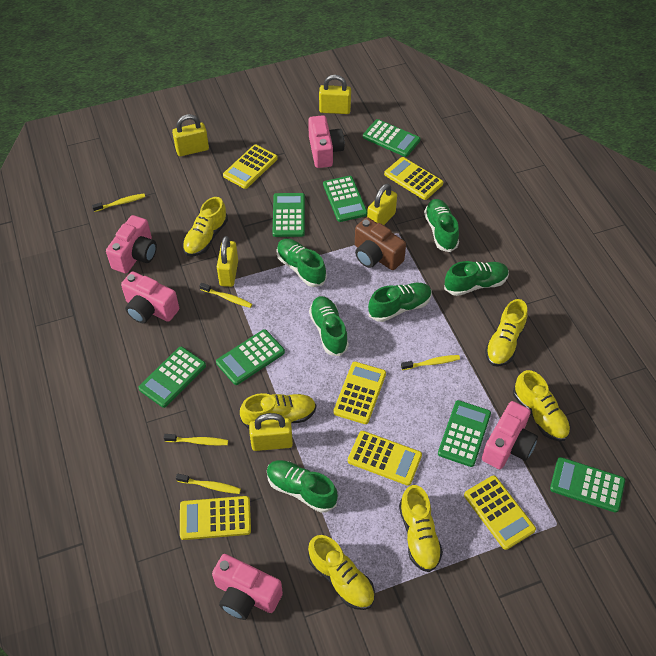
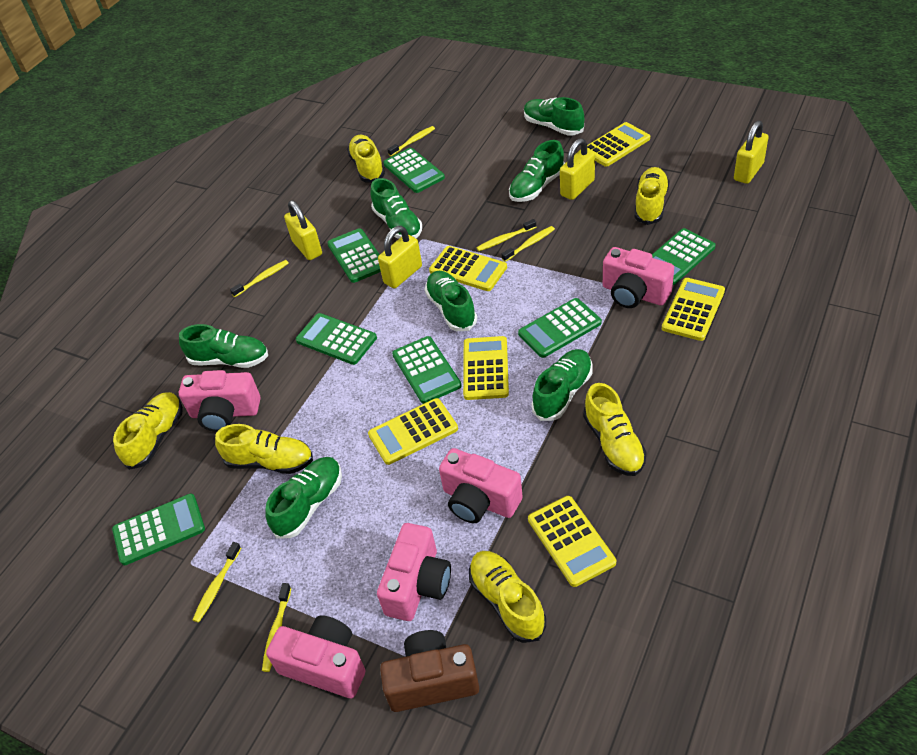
green shoe: [267,460,338,513] [276,239,327,287] [309,296,349,356] [368,283,432,322] [424,199,459,252] [444,261,509,296] = 6 -> [179,324,268,368] [265,457,342,538] [370,178,422,239] [425,271,477,331] [509,140,565,202] [524,97,584,136] [531,349,592,421] = 7
yellow padlock: [172,114,209,156] [217,236,238,287] [249,413,293,451] [319,75,351,114] [367,184,397,225] = 5 -> [284,200,322,260] [378,226,422,288] [560,138,595,200] [734,121,769,184] = 4
yellow toothbrush: [92,193,145,212] [164,434,228,446] [176,474,241,494] [199,283,252,308] [401,355,460,370] = 5 -> [193,542,241,623] [230,260,289,297] [262,583,291,672] [387,126,435,156] [477,219,536,251] [502,226,555,262] = 6

